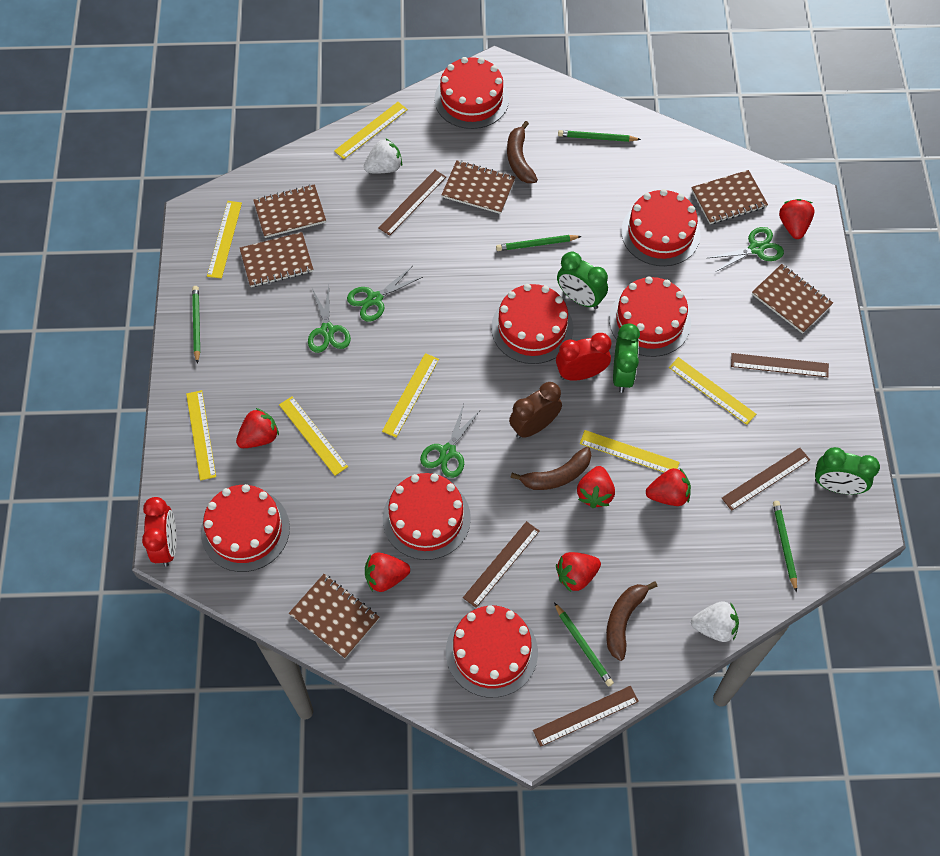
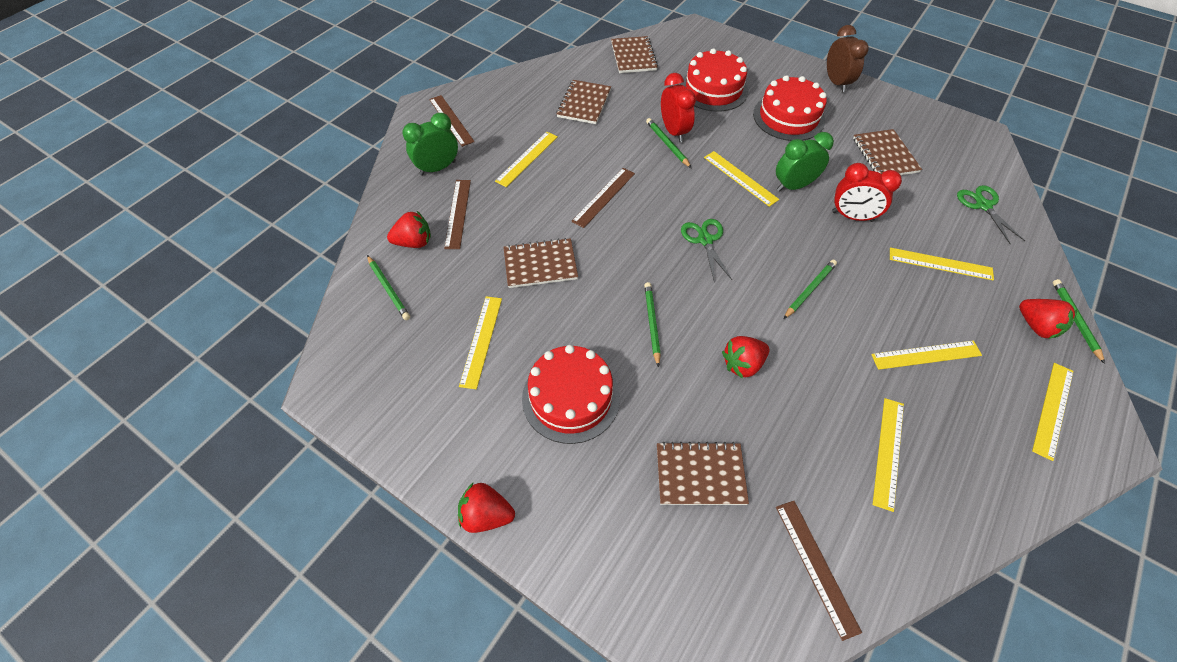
brown banana: [507,121,538,183] [510,447,591,490] [606,581,658,661] = 3 -> none = 0
brown notebook: [240,232,313,287] [253,184,326,238] [289,574,380,658] [442,160,515,214] [691,170,768,224] [752,264,833,334] = 6 -> [503,238,578,288] [556,80,611,124] [611,36,658,73] [657,442,749,505] [853,129,922,175] = 5
brown ruler: [378,170,446,236] [463,521,539,608] [533,686,639,747] [722,448,810,511] [731,353,829,377] = 5 -> [429,95,475,147] [444,180,471,249] [571,168,635,228] [776,501,862,641] = 4
green clock: [557,252,608,309] [613,323,640,393] [815,447,880,494] = 3 -> [402,113,458,176] [776,132,834,192] = 2
green scissors: [308,286,351,353] [347,267,423,322] [420,404,481,478] [708,227,784,272] = 4 -> [681,219,732,280] [957,185,1025,244] = 2
red cake: [201,484,290,572] [383,473,471,560] [434,57,509,129] [446,605,538,698] [491,284,573,364] [609,276,691,357] [621,189,700,266] = 7 -> [522,345,620,444] [680,48,748,112] [753,75,827,141] = 3
red strawberry: [236,408,279,448] [365,552,410,592] [556,552,601,592] [577,466,615,508] [646,468,691,506] [779,199,815,239] = 6 -> [387,211,431,248] [458,483,515,533] [722,336,769,379] [1019,299,1077,339] = 4
white strawberry: [364,138,402,173] [691,601,739,642] = 2 -> none = 0

